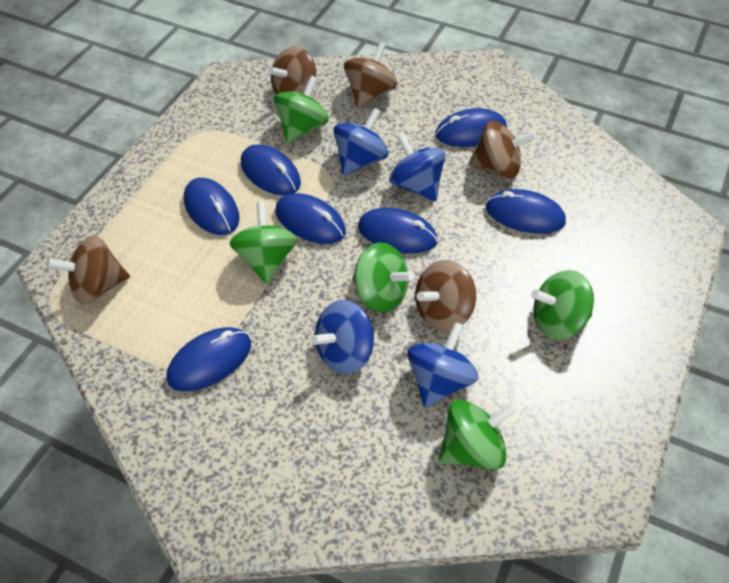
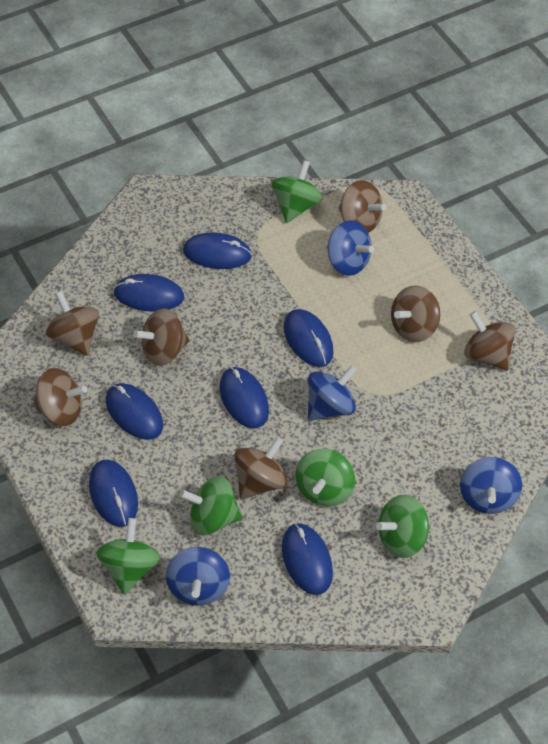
brown spinning top: [46,235,130,304] [268,46,316,94] [344,42,397,108] [415,260,476,331] [469,121,536,178] = 5 -> [32,368,87,426] [46,291,99,356] [133,308,190,366] [234,437,288,499] [339,180,386,233] [391,285,440,342] [464,311,516,371] = 7

